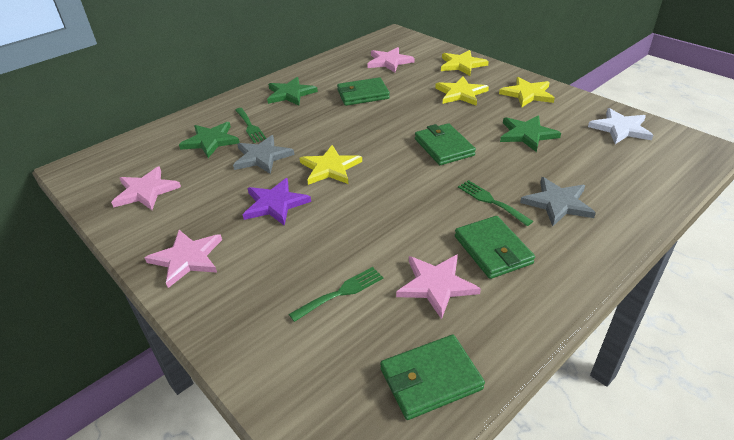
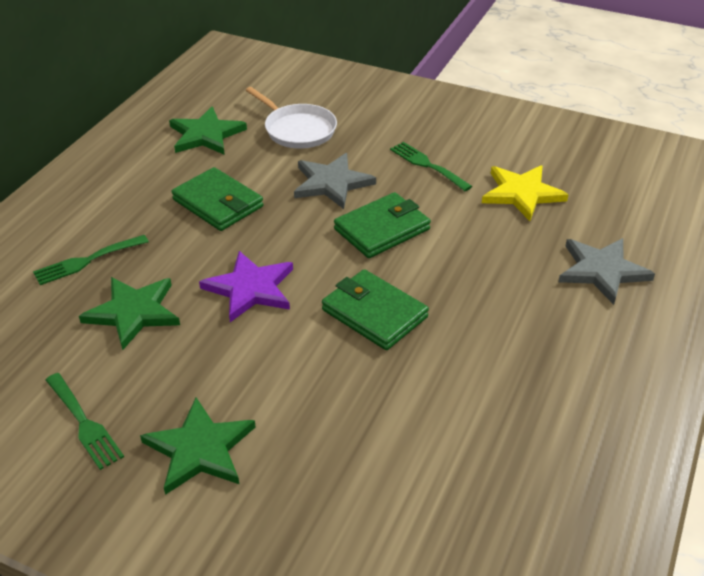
green wallet: [337,77,390,106] [380,335,485,420] [415,123,476,165] [455,216,535,279] = 4 -> [172,167,264,231] [322,269,429,350] [334,192,431,258] = 3
pink star: [111,166,181,210] [144,230,222,288] [367,47,415,72] [396,254,481,320] = 4 -> none = 0
white pan: none = 0 -> [246,87,337,149] = 1
white star: [588,108,653,144] = 1 -> none = 0
yellow star: [300,145,362,185] [435,76,489,106] [441,50,489,76] [499,77,555,107] = 4 -> [482,165,569,221] = 1

